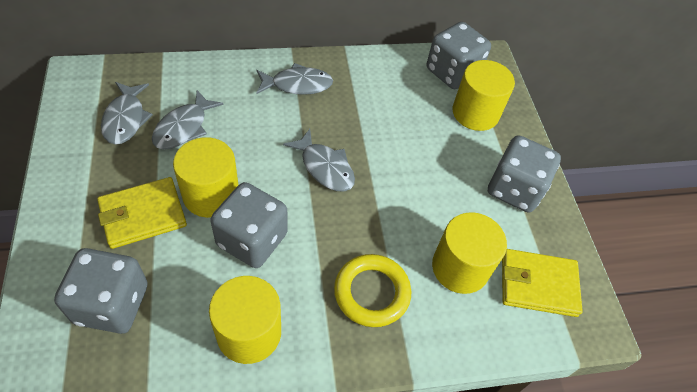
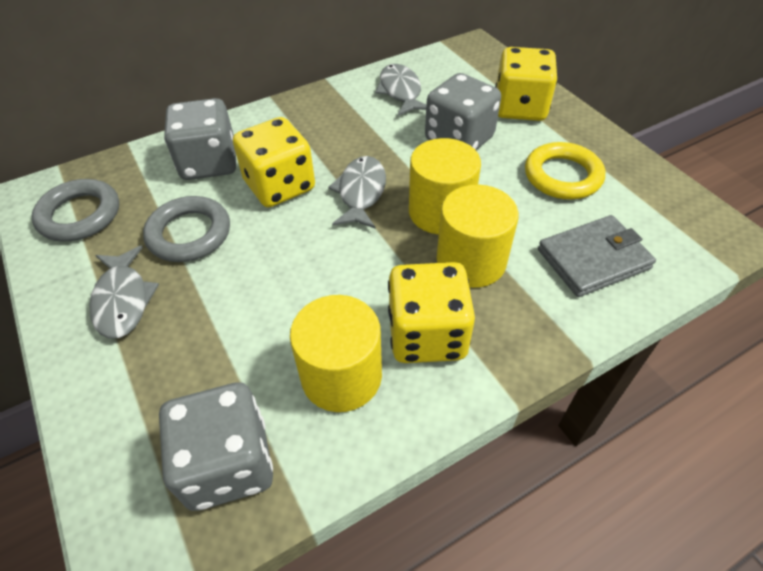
grey dice: [54,248,148,334] [210,182,288,268] [427,22,491,89] [488,135,561,213] = 4 -> [159,382,273,511] [164,98,236,180] [425,73,501,150] = 3
grey fish: [101,82,153,144] [152,90,224,150] [256,63,333,95] [283,129,355,192] = 4 -> [89,246,159,338] [328,156,386,229] [376,64,426,116] = 3
grey ring: none = 0 -> [32,179,119,242] [143,196,230,262] = 2
grey wallet: none = 0 -> [538,215,656,297] = 1
yellow cylinder: [173,137,238,218] [209,276,281,364] [432,212,507,294] [452,60,515,131] = 4 -> [290,295,382,412] [409,138,481,234] [437,185,519,288] = 3
yellow dice: none = 0 -> [233,117,315,207] [388,262,475,363] [495,47,558,121] = 3
yellow wallet: [97,177,187,249] [502,249,583,317] = 2 -> none = 0

